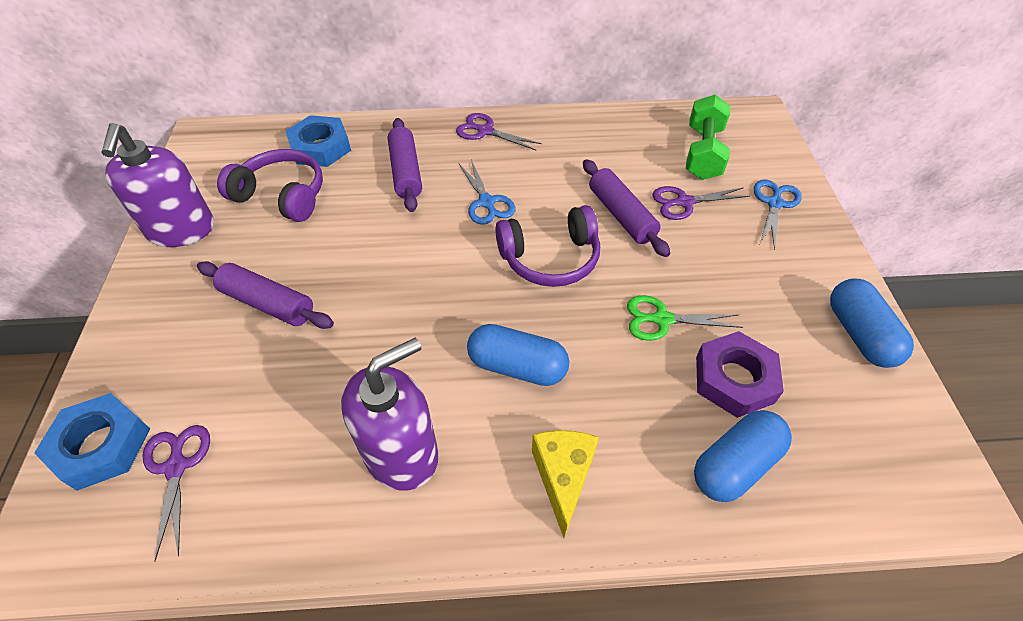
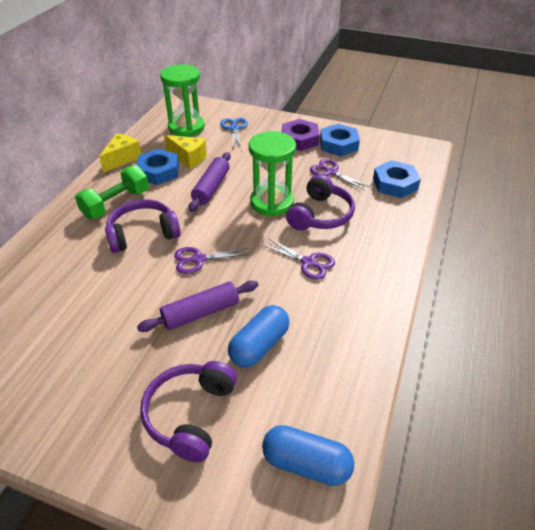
blue capsule: [467,324,569,386] [694,410,792,502] [830,278,914,368] = 3 -> [228,305,290,368] [262,425,354,486] = 2
blue nut: [34,393,150,491] [286,115,351,167] = 2 -> [137,149,179,185] [320,124,360,156] [373,160,421,198] = 3
blue scissors: [459,160,516,225] [754,180,802,250] = 2 -> [220,118,248,147] = 1
green hourglass: none = 0 -> [160,64,205,137] [249,131,296,216] = 2
green scissors: [627,295,743,341] = 1 -> none = 0
purple headphones: [217,149,323,222] [495,205,600,287] = 2 -> [105,199,181,253] [140,361,237,462] [286,174,355,231] = 3
purple rolling pin: [197,261,334,329] [388,118,422,212] [583,159,670,257] = 3 -> [137,281,258,332] [189,152,231,212] = 2
purple soap dispenser: [101,123,214,247] [341,338,439,490] = 2 -> none = 0
yellow cheese: [532,430,599,538] = 1 -> [99,133,141,173] [164,135,207,169] = 2

